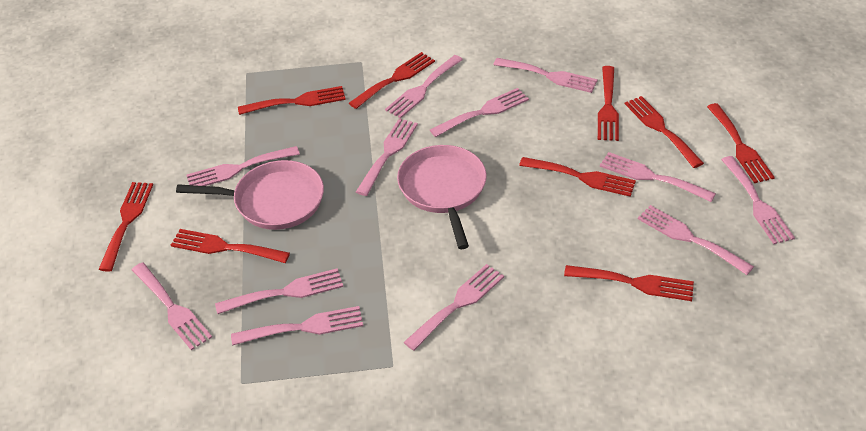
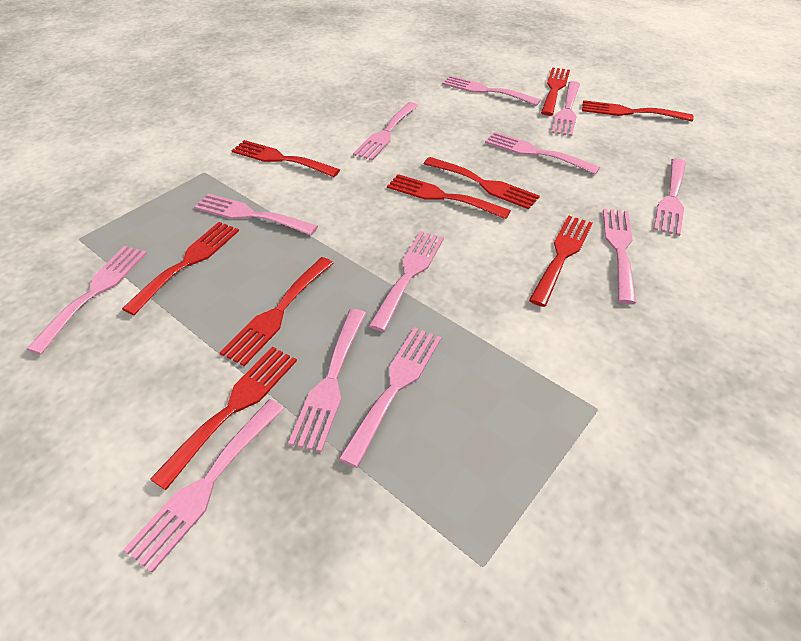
pink pan: [176,160,324,230] [397,145,487,249] = 2 -> none = 0

